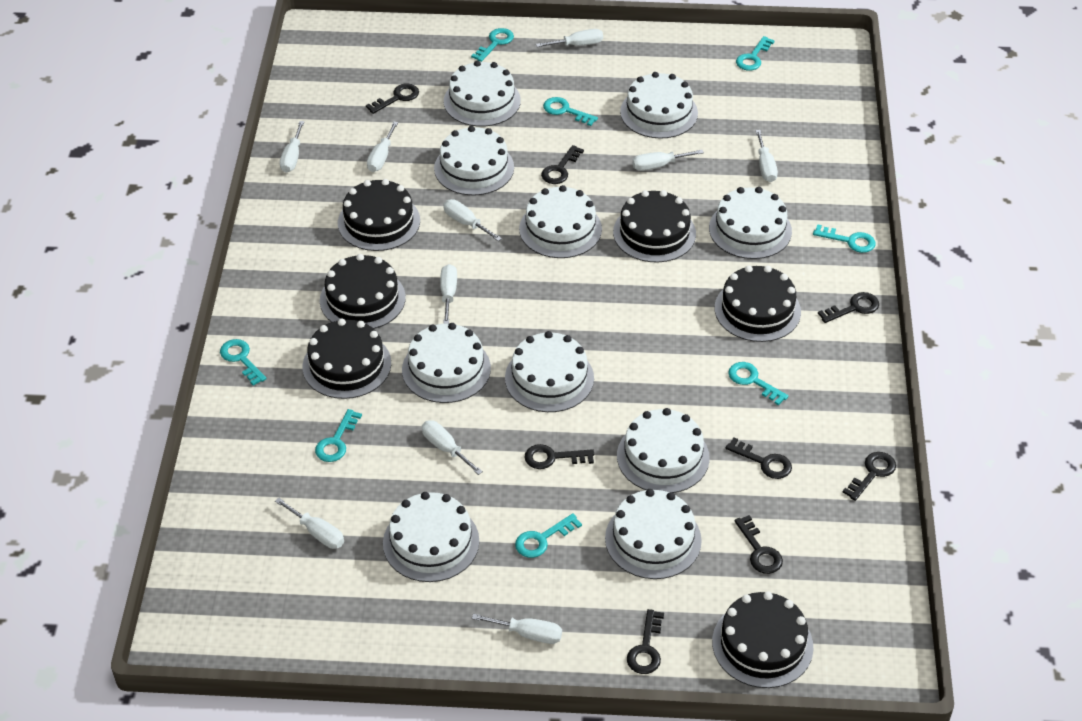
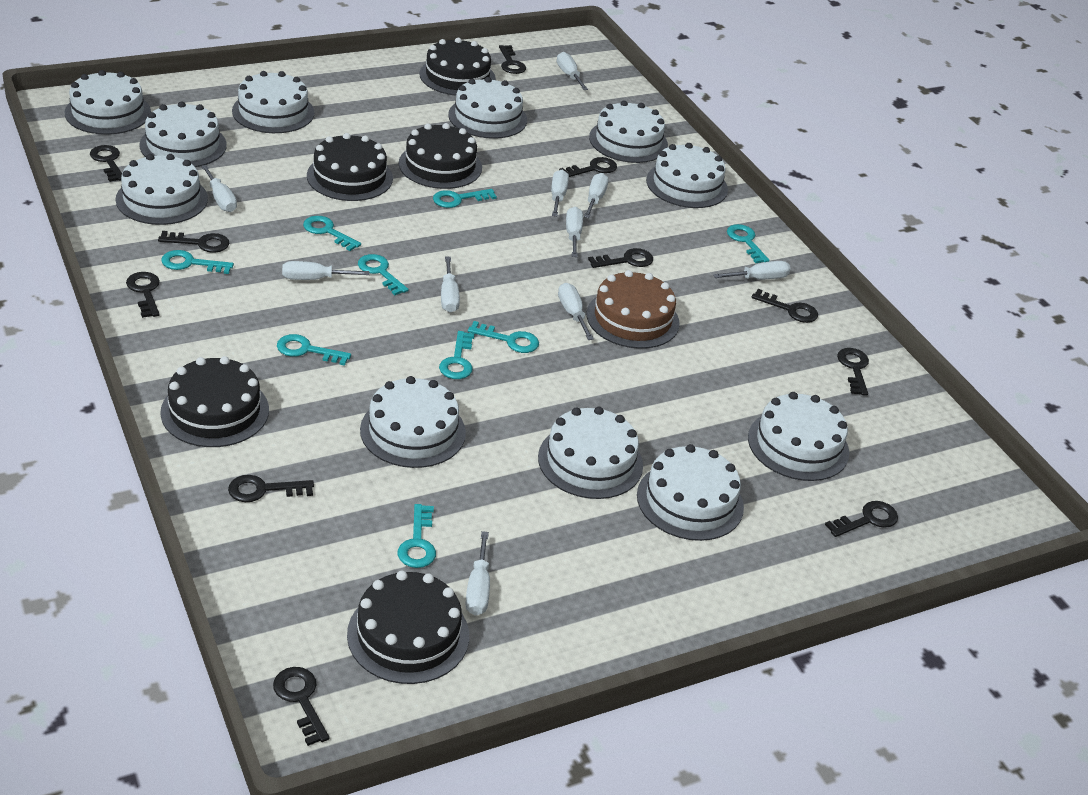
black cake: [302,319,391,399] [320,254,406,329] [338,179,420,251] [613,190,696,262] [712,591,813,688] [715,265,801,342] = 6 -> [160,356,269,447] [307,133,393,201] [347,571,469,684] [399,123,482,189] [420,38,496,96] = 5
black key: [366,83,419,114] [525,444,594,469] [541,145,584,184] [627,609,664,674] [726,437,792,479] [735,515,783,574] [818,292,879,323] [842,452,896,501] = 8 -> [90,145,122,182] [126,272,160,318] [158,231,229,253] [228,475,314,502] [273,667,329,746] [499,45,526,74] [559,157,617,177] [588,248,653,268] [752,289,818,323] [825,501,898,537] [837,348,869,396] = 11
brown cake: none = 0 -> [587,270,680,349] = 1
turquoise key: [220,339,267,386] [315,409,362,462] [471,28,514,62] [515,513,582,558] [543,97,598,126] [728,362,788,405] [736,36,775,71] [813,224,875,253] = 8 -> [161,250,234,274] [277,334,351,366] [303,216,361,251] [358,254,409,295] [397,504,436,568] [433,189,497,208] [439,331,474,379] [468,321,539,353] [727,224,769,263] = 9
white cake: [383,492,479,582] [402,323,491,403] [434,126,514,196] [444,61,521,127] [505,331,594,412] [519,185,602,258] [605,489,702,579] [617,408,710,493] [620,72,698,139] [709,187,792,259] = 10 -> [64,70,151,135] [115,154,208,225] [139,101,227,167] [232,71,315,133] [360,376,466,468] [448,77,527,139] [538,407,643,499] [589,101,668,163] [637,444,744,541] [646,143,728,208] [748,392,849,481] = 11

